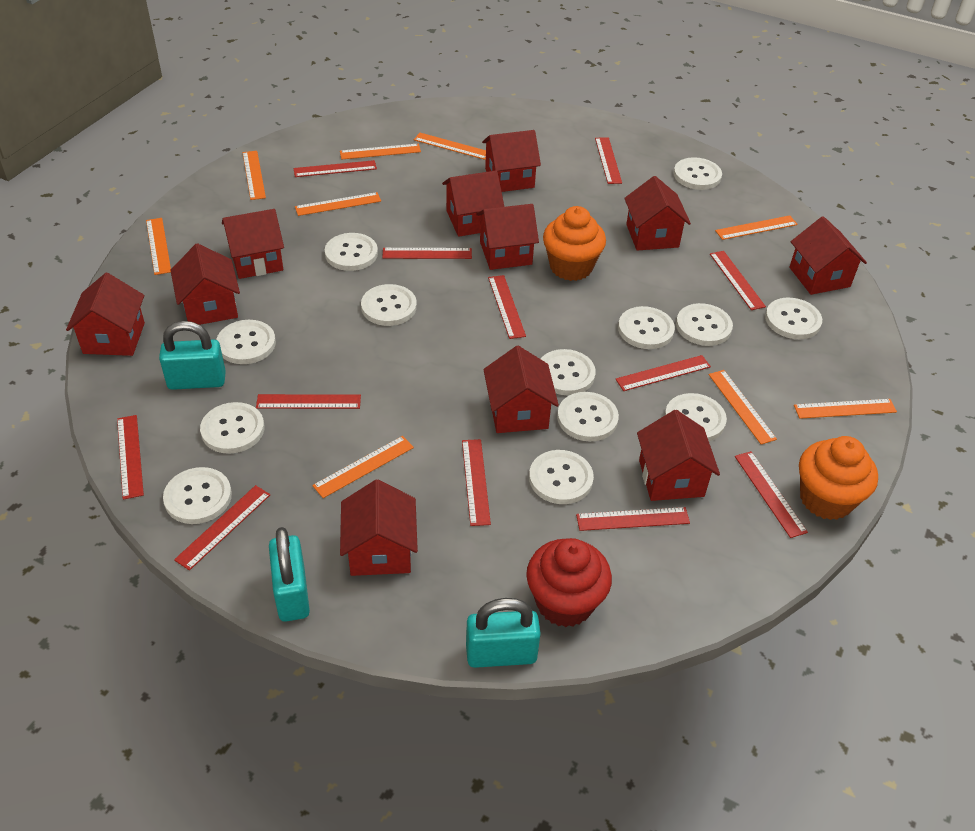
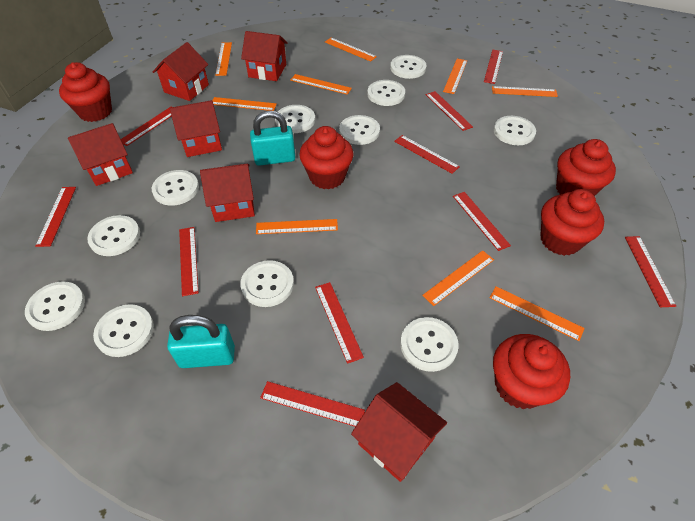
orange cupcake: [543,206,606,281] [799,436,878,520] = 2 -> none = 0
red cupcake: [526,538,612,627] = 1 -> [59,62,112,122] [299,126,353,190] [493,334,570,409] [540,189,604,256] [556,139,616,196] = 5
red house: [66,273,145,356] [170,243,240,325] [222,209,284,279] [340,479,418,576] [442,171,504,237] [477,204,539,270] [482,130,541,192] [483,346,559,433] [624,176,691,251] [637,410,720,501] [789,216,867,295] = 11 -> [68,123,133,186] [153,42,209,101] [170,100,222,157] [200,164,255,222] [241,31,288,81] [351,382,447,482] = 6
red ruler: [117,415,144,500] [174,485,270,571] [256,394,361,409] [293,160,377,177] [382,248,472,259] [462,439,491,526] [488,275,526,339] [576,507,690,531] [595,137,622,184] [616,355,711,391] [710,251,766,310] [735,451,808,538] = 12 -> [36,187,76,247] [121,106,172,146] [179,227,199,296] [260,381,365,427] [315,282,364,364] [394,135,460,174] [426,91,473,131] [453,192,511,251] [484,50,503,84] [625,236,676,307] = 10
turquoise padlock: [159,321,226,390] [269,527,310,622] [466,598,541,668] = 3 -> [167,315,235,368] [250,110,295,166] = 2
white button: [163,467,232,524] [200,402,264,454] [216,320,276,364] [325,233,378,271] [361,284,417,326] [529,450,594,504] [541,349,596,395] [557,392,619,442] [618,306,675,349] [665,393,727,441] [674,157,722,190] [676,303,733,346] [765,298,822,339] = 13 -> [25,281,85,331] [87,215,140,256] [93,304,154,357] [152,170,199,206] [240,260,294,307] [275,105,315,133] [339,115,380,145] [367,80,405,106] [390,55,426,79] [400,317,459,372] [494,116,536,145] = 11

